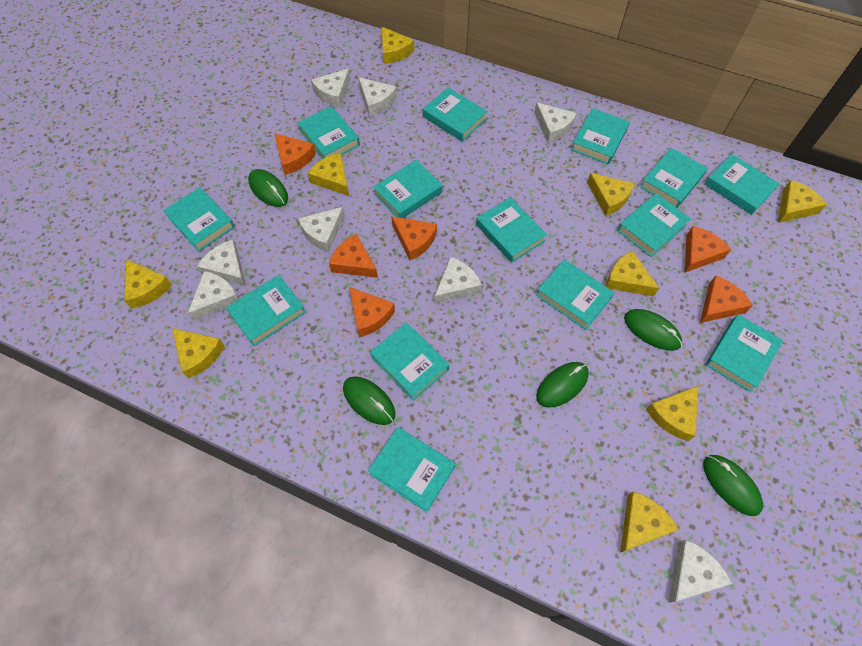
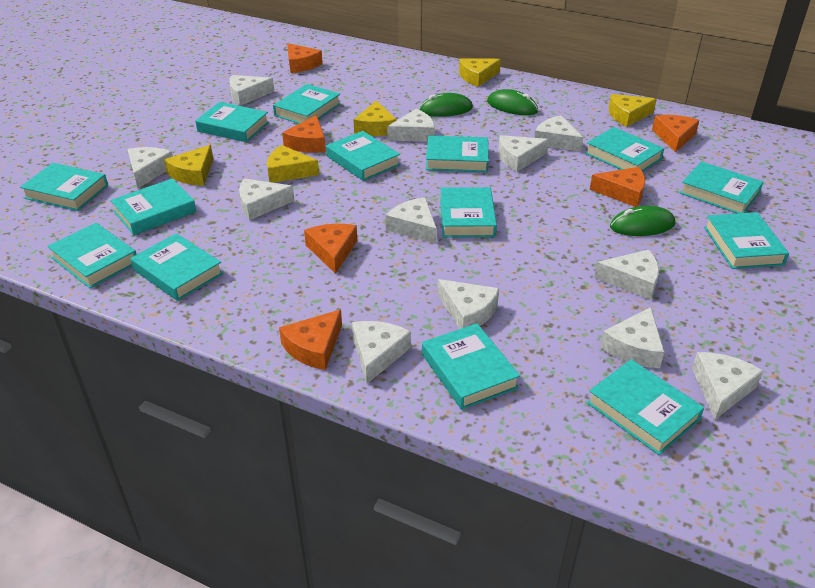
green mouse: [248,169,288,207] [343,376,395,425] [536,362,589,408] [624,309,682,351] [703,455,763,516] = 5 -> [419,93,473,117] [487,89,538,115] [610,206,675,236] = 3
white cheese: [188,271,239,321] [197,240,246,286] [298,207,345,252] [311,68,350,107] [358,77,397,116] [434,257,482,304] [535,102,577,143] [668,540,732,603] = 8 -> [127,147,173,188] [229,75,274,106] [239,178,294,220] [352,321,411,383] [385,197,437,244] [387,109,435,142] [438,279,499,329] [498,135,548,172] [534,115,583,152] [594,250,659,300] [600,307,664,368] [692,352,763,419] = 12
yellow cheese: [124,260,172,309] [172,328,225,379] [308,153,349,196] [382,27,414,64] [587,173,635,216] [606,250,659,296] [620,491,679,553] [646,386,698,441] [778,180,827,223] = 9 -> [164,145,213,186] [267,145,319,183] [354,100,397,136] [459,59,501,87] [609,94,657,127] = 5

